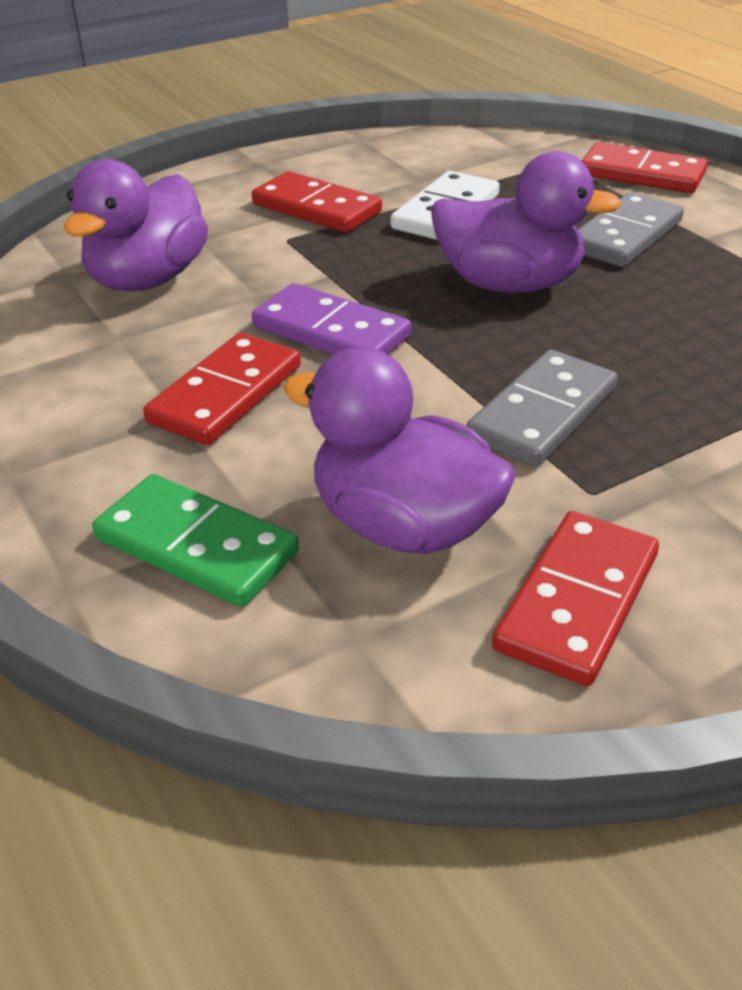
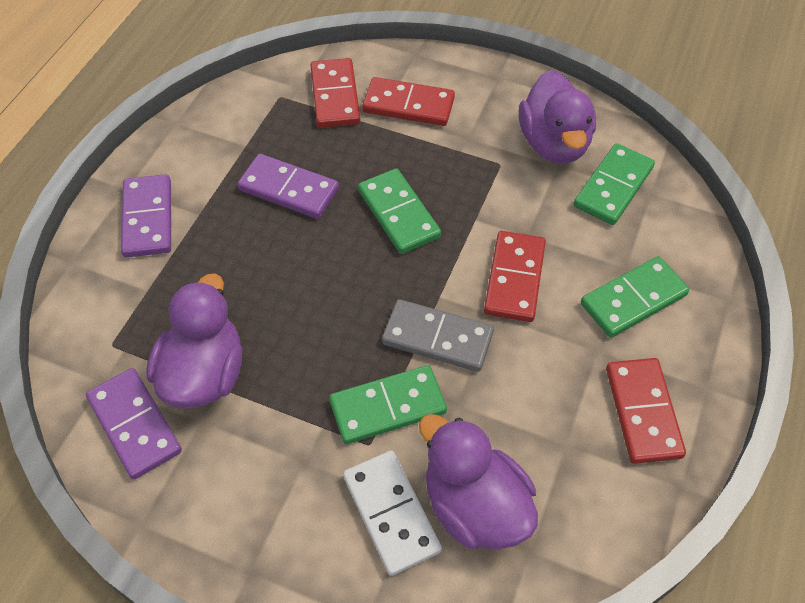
green domino: [92,474,299,607] = 1 -> [329,365,447,444] [358,168,441,254] [573,143,655,225] [581,256,689,338] = 4
grey domino: [466,350,617,467] [578,192,684,267] = 2 -> [382,299,494,372] = 1
purple domino: [252,283,411,355] = 1 -> [86,368,182,479] [121,174,171,258] [237,154,339,219] = 3

